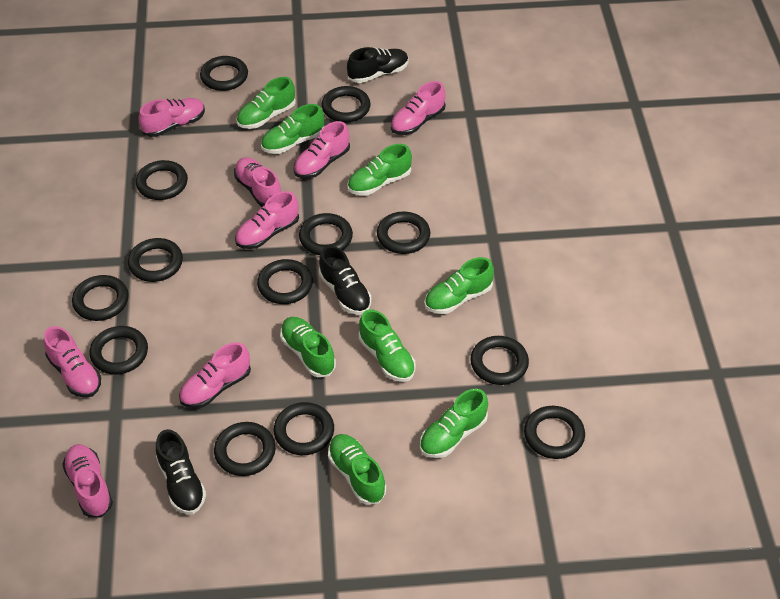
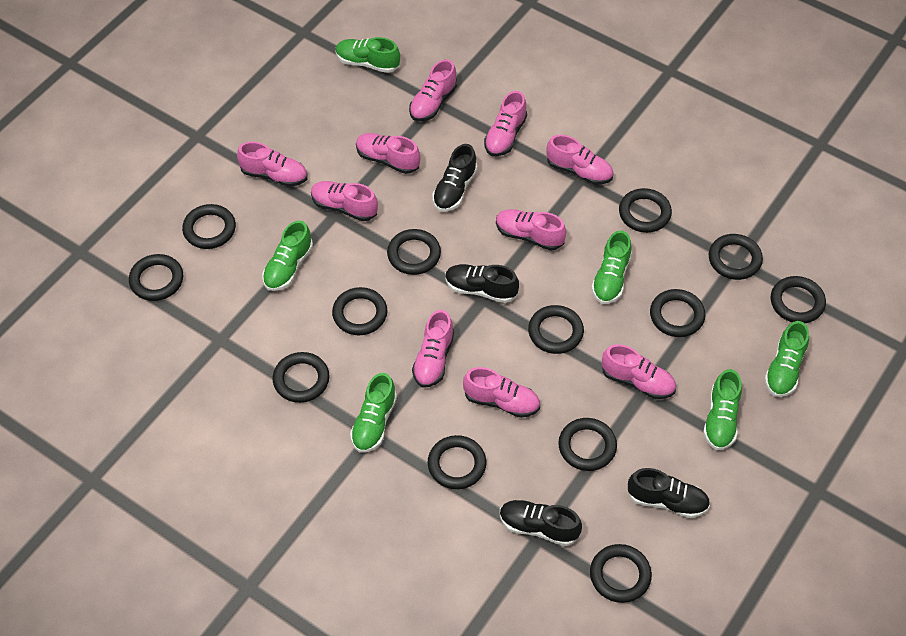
black shoe: [156,429,206,514] [319,246,371,315] [347,47,408,83] = 3 -> [433,144,477,212] [445,264,519,303] [500,500,582,546] [627,468,710,518] = 4
green shoe: [236,77,296,129] [261,104,324,154] [280,317,336,377] [328,434,386,505] [347,144,412,195] [359,309,416,382] [420,389,488,458] [425,257,494,314] = 8 -> [262,221,313,291] [336,37,400,73] [350,373,397,453] [591,231,632,304] [703,369,742,450] [764,321,809,397] = 6
pink shoe: [44,326,101,398] [62,444,113,517] [138,98,205,137] [179,342,251,408] [234,157,281,207] [235,191,299,249] [294,121,350,178] [391,81,446,135] = 8 -> [237,142,307,187] [311,181,378,221] [356,133,420,174] [409,59,457,121] [412,310,454,388] [463,367,540,418] [484,91,527,156] [496,209,566,251] [546,135,613,185] [602,344,676,399] = 10

